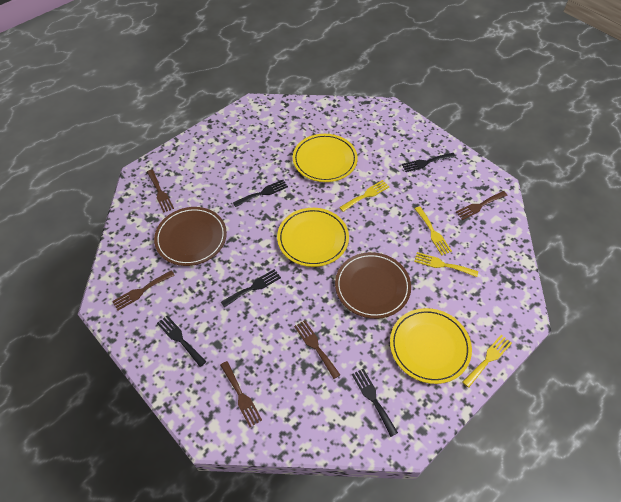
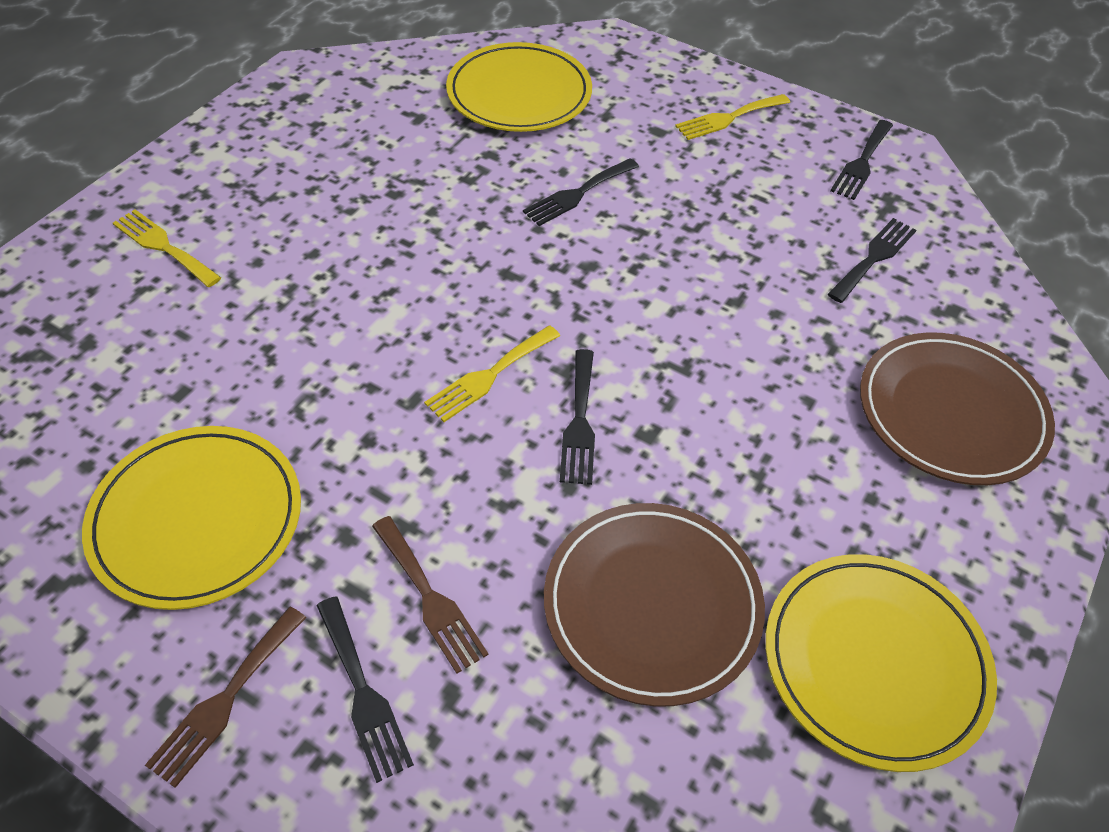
brown fork: [112,270,175,310] [147,169,174,213] [220,361,262,427] [294,320,340,379] [456,191,508,220] = 5 -> [145,607,306,788] [372,516,488,674] = 2
yellow fork: [339,180,389,212] [414,252,478,277] [415,207,452,255] [463,335,512,388] = 4 -> [113,209,221,287] [424,325,560,422] [675,94,790,140] = 3

